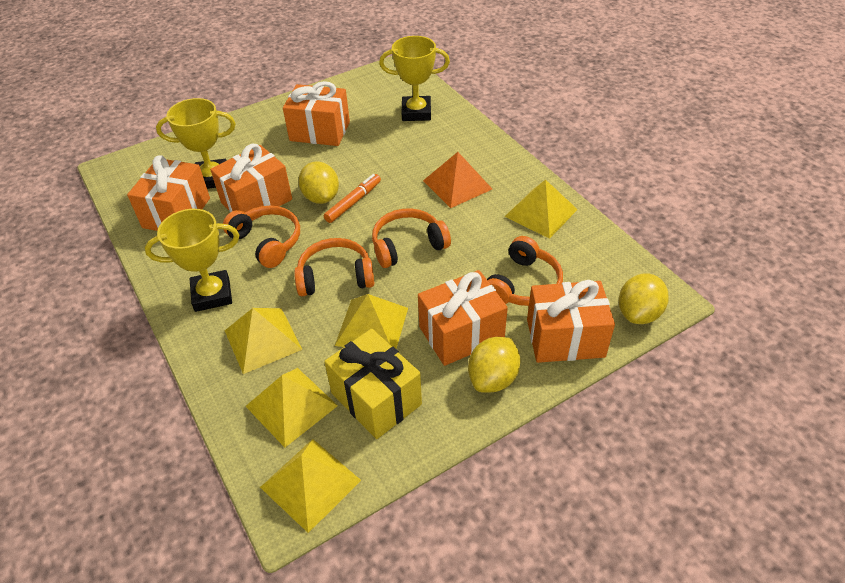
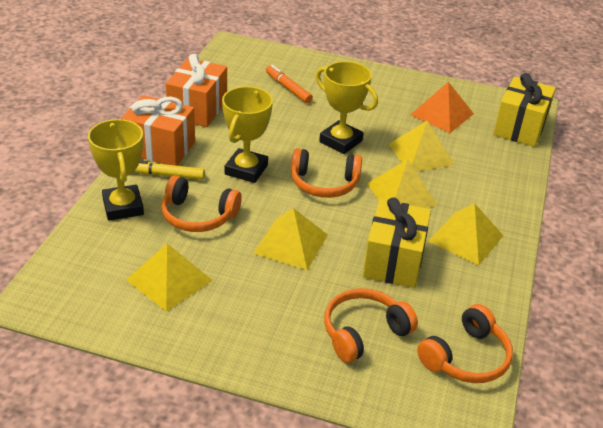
orange gift: [127,155,210,231] [210,144,292,221] [283,81,350,146] [418,270,508,366] [527,280,615,363] = 5 -> [121,95,195,166] [166,54,227,127] = 2
yellow gift: [324,329,422,439] = 1 -> [363,198,431,288] [493,73,556,147] = 2
yellow lemon: [298,161,339,204] [468,337,520,393] [619,273,669,324] = 3 -> none = 0
yellow marker: none = 0 -> [134,161,205,180] = 1

